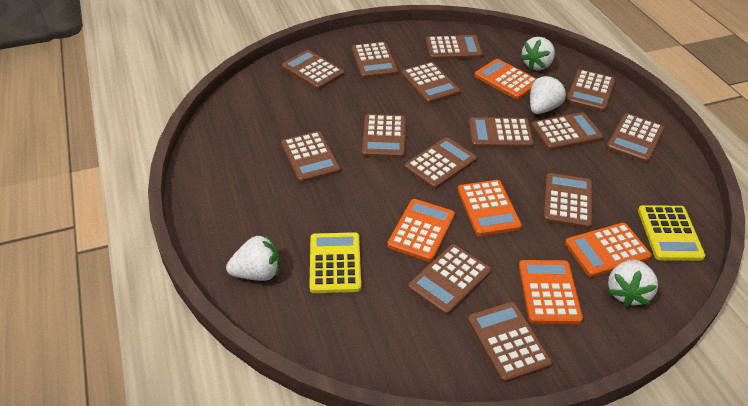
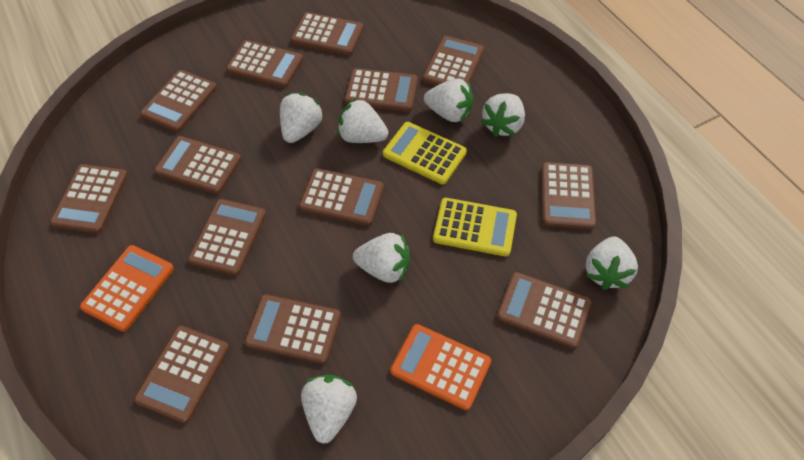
brown calculator: [281,131,340,183] [282,50,344,90] [352,42,398,79] [362,114,405,158] [401,62,460,104] [404,137,477,189] [408,244,491,315] [426,35,483,60] [468,117,534,148] [468,302,552,383] [531,112,603,151] [543,173,592,229] [566,69,615,112] [606,113,664,163] = 14 -> [50,164,128,234] [134,325,229,423] [140,70,217,132] [154,136,241,194] [188,199,266,276] [226,40,303,88] [245,294,341,364] [291,12,364,55] [299,168,384,226] [345,68,418,112] [422,36,484,86] [497,272,592,348] [541,162,596,229] = 13
orange calculator: [387,199,455,262] [458,180,522,236] [474,59,537,99] [519,260,583,324] [565,223,652,277] = 5 -> [80,245,174,332] [390,324,491,410] = 2
white strawberry: [226,234,280,281] [520,37,555,71] [530,75,566,114] [608,259,658,307] = 4 -> [280,93,324,143] [301,375,357,444] [337,98,388,143] [353,233,410,283] [424,79,473,122] [481,93,525,137] [585,237,638,290] = 7

